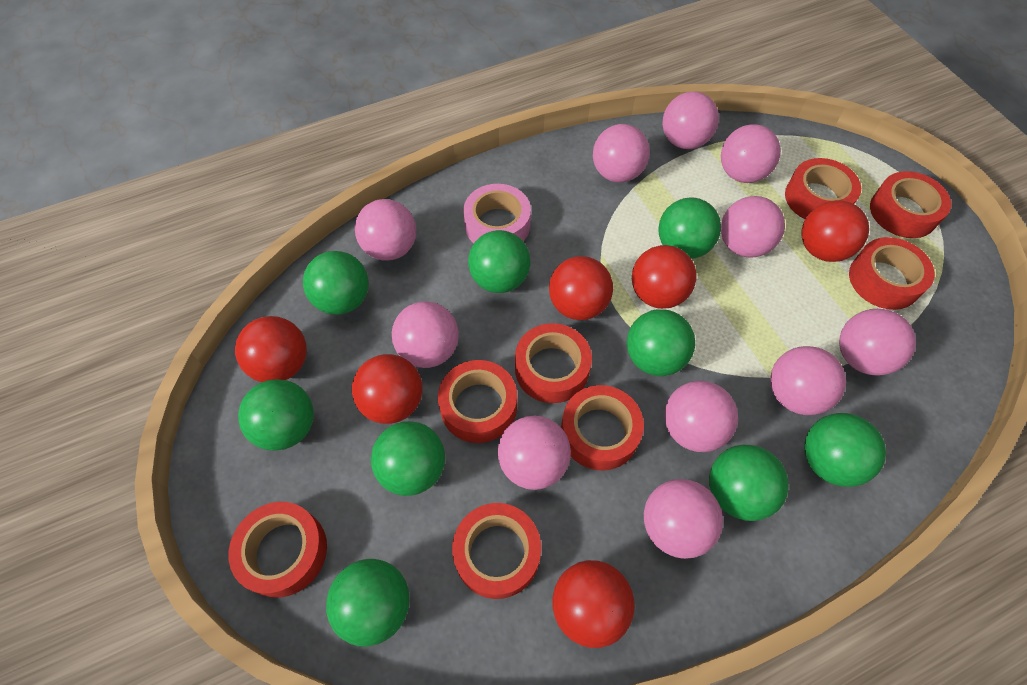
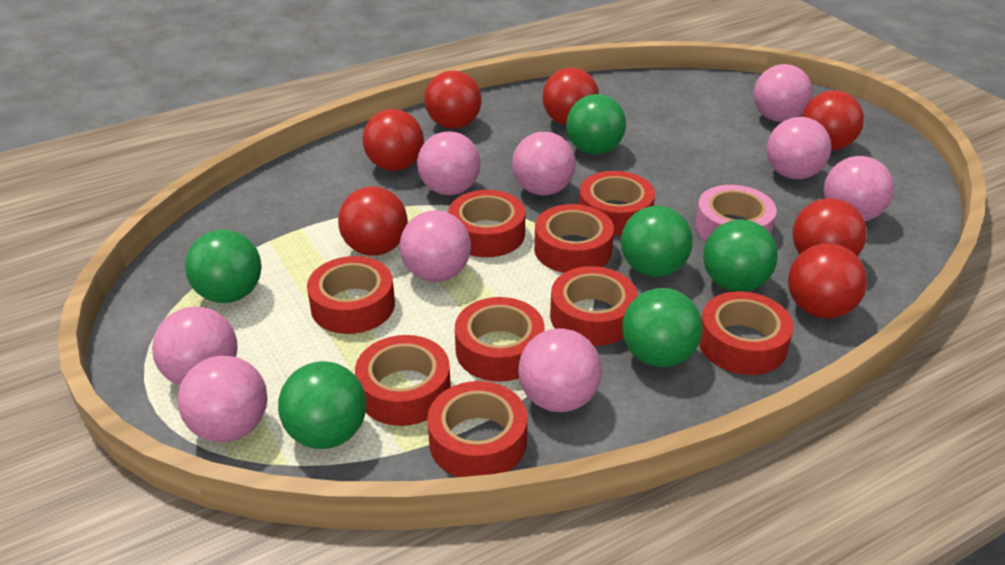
green ball: [238,379,314,451] [303,251,369,315] [326,559,410,646] [371,421,445,496] [468,230,531,293] [627,309,695,376] [658,198,721,259] [709,445,789,521] [804,413,886,487] = 9 -> [185,230,262,303] [278,361,366,449] [566,94,626,154] [621,206,693,277] [622,288,702,367] [703,220,778,292] = 6
pink ball: [355,199,416,261] [392,301,459,368] [498,416,571,490] [593,124,650,182] [644,479,723,559] [662,92,719,149] [664,381,738,452] [721,124,781,183] [721,196,785,258] [770,346,846,415] [839,309,916,376] = 11 -> [152,306,237,385] [177,356,268,442] [400,210,471,282] [417,131,481,195] [512,132,576,195] [518,328,602,412] [753,64,813,122] [767,117,832,179] [824,156,894,221] = 9
red ball: [235,316,307,382] [352,354,422,424] [549,256,613,320] [552,560,635,648] [632,245,697,309] [801,200,869,262] = 6 -> [338,186,408,256] [362,109,424,171] [424,70,482,129] [542,68,599,125] [788,243,867,318] [792,198,867,256] [802,90,864,150] = 7
red tape: [229,502,327,598] [438,360,517,443] [452,503,541,599] [515,323,592,403] [561,385,644,470] [785,158,861,219] [849,237,935,310] [870,171,951,238] = 8 -> [307,256,395,334] [355,335,451,426] [427,381,527,477] [448,190,526,257] [455,297,545,382] [534,204,614,273] [550,266,638,346] [579,171,655,235] [699,291,794,375] = 9

